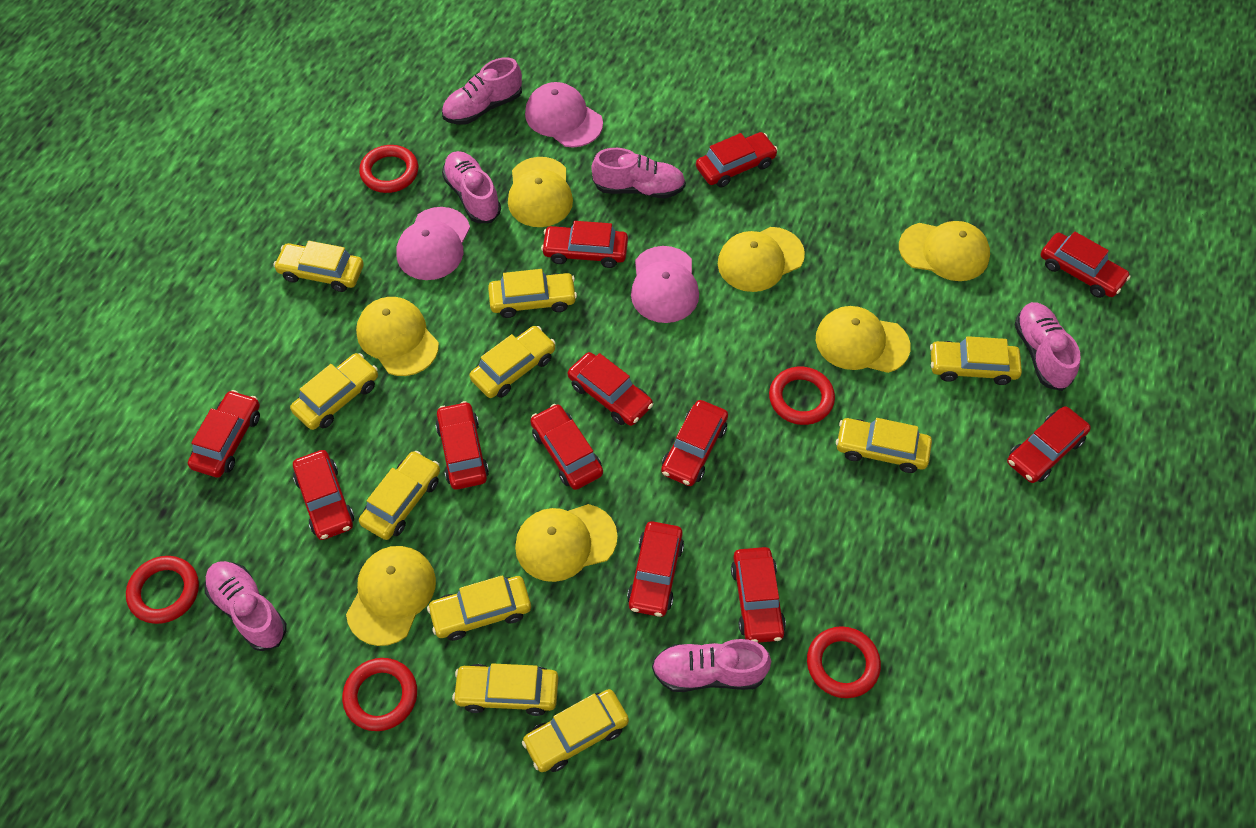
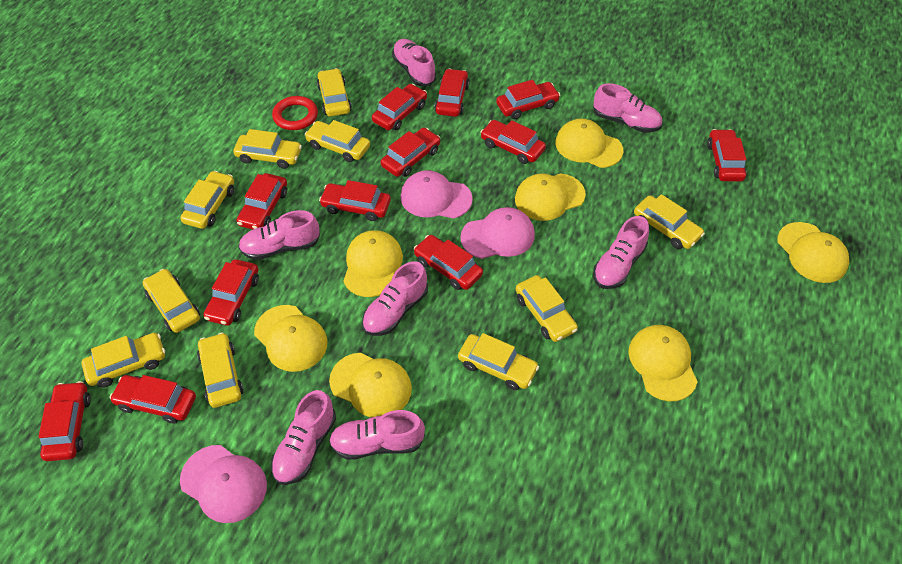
pink shoe: [205,561,287,651] [442,57,522,125] [442,151,501,223] [591,148,686,199] [652,639,771,692] [1014,302,1080,391] = 6 -> [238,210,320,260] [271,390,336,485] [329,410,425,460] [362,261,428,336] [392,39,436,86] [593,83,662,132] [593,216,649,289] = 7
red ring: [126,556,199,624] [342,658,417,731] [359,145,418,193] [769,367,835,425] [807,626,881,698] = 5 -> [272,96,318,130] = 1

